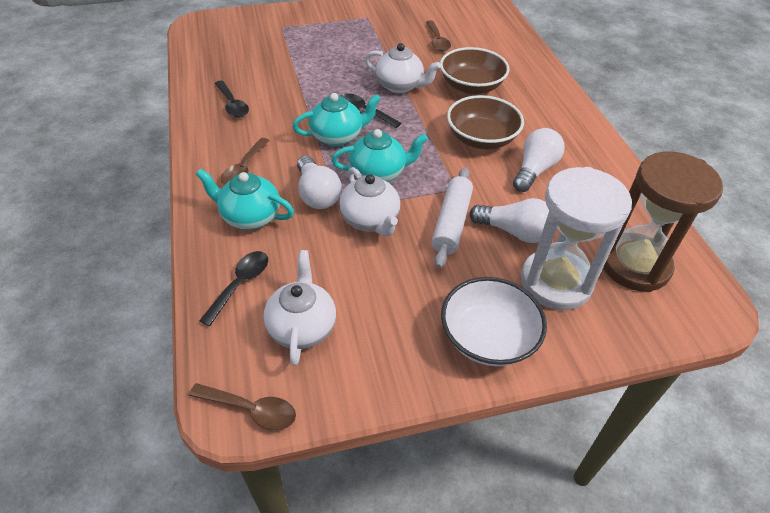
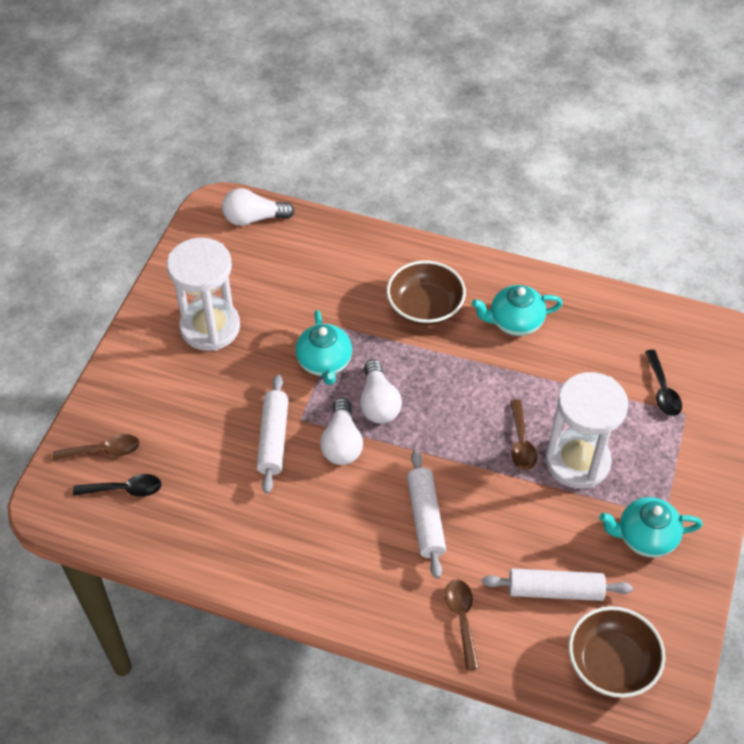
black spoon: [199,251,268,326] [214,80,249,118] [340,93,401,128] = 3 -> [73,474,162,497] [645,350,682,416] = 2
brown hourglass: [603,152,723,292] = 1 -> none = 0
white bowl: [441,277,547,366] = 1 -> none = 0
white hourglass: [521,167,632,310] = 1 -> [167,237,240,351] [546,372,628,489] = 2
white rolling pin: [431,167,473,268] = 1 -> [256,375,289,494] [407,450,446,579] [482,569,633,601] = 3
white teapot: [264,250,336,366] [339,167,401,236] [365,43,441,93] = 3 -> none = 0

